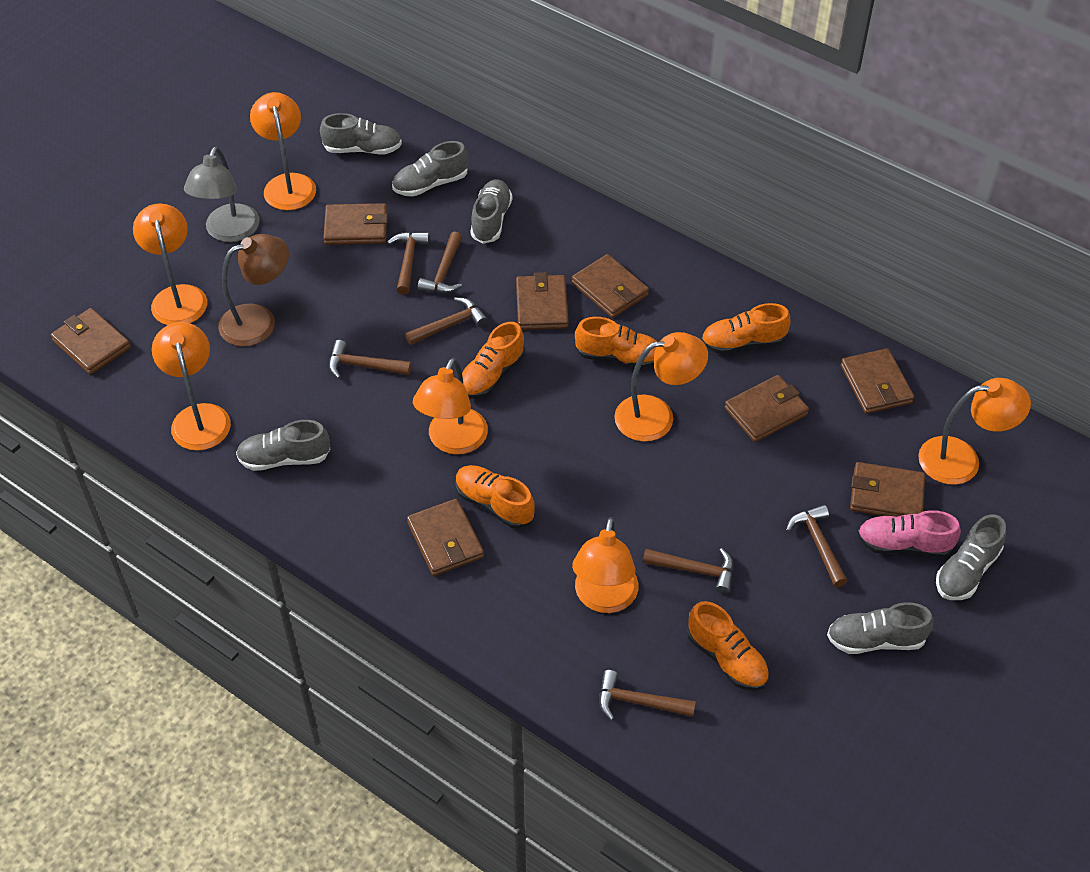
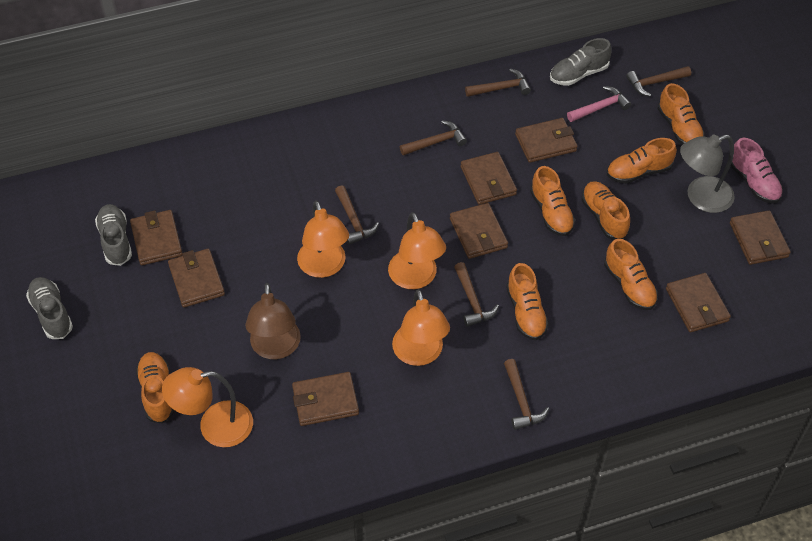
brown hammer: [329,340,412,379] [387,232,430,295] [405,297,488,345] [418,232,462,294] [599,670,696,721] [643,548,734,594] [786,505,847,587] = 7 -> [335,185,379,245] [400,120,467,156] [454,262,499,327] [465,68,531,97] [504,359,549,430] [626,66,691,97] = 6
grey shoe: [236,420,330,471] [320,113,402,154] [392,141,468,197] [471,179,512,244] [827,602,933,654] [936,514,1006,600] = 6 -> [26,277,73,339] [95,204,132,266] [550,38,612,86] = 3
orange lamp: [133,203,207,325] [152,322,231,451] [250,92,316,210] [413,358,488,454] [572,517,639,613] [614,332,708,442] [918,378,1031,485] = 7 -> [162,367,253,447] [297,200,349,278] [388,212,446,289] [392,289,450,366] = 4
orange shoe: [456,465,535,528] [462,322,525,399] [575,317,657,368] [687,601,769,691] [701,303,790,354] = 5 -> [136,352,175,424] [506,263,549,340] [530,166,576,236] [581,181,630,240] [604,239,658,310] [607,138,677,184] [658,83,705,145] = 7
pink hammer: none = 0 -> [567,86,631,122] = 1

